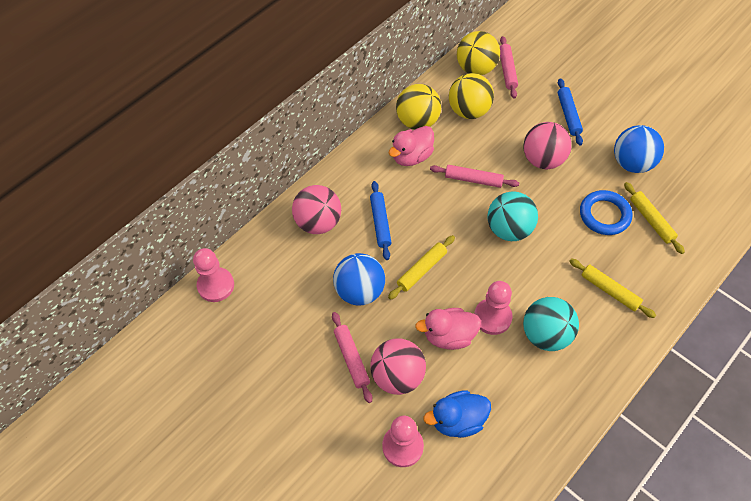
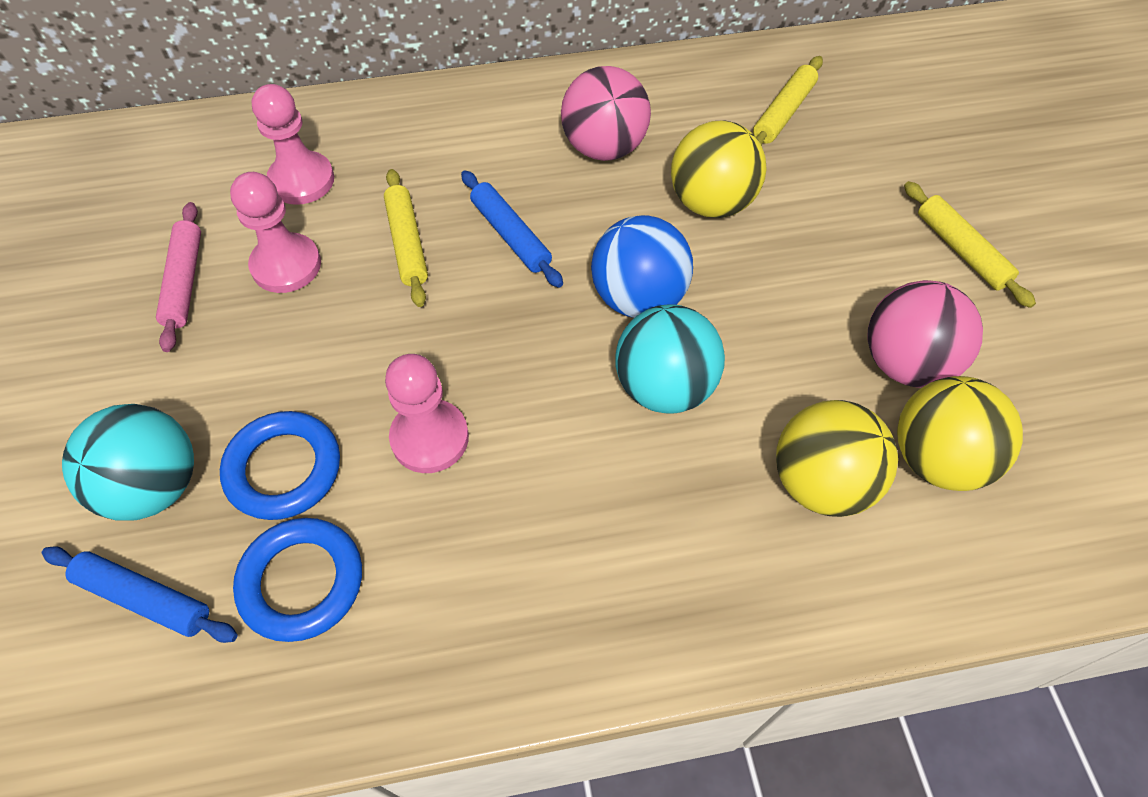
blue ball: [333,253,385,305] [614,125,664,173] = 2 -> [591,215,693,318] = 1
blue duck: [423,390,491,438] = 1 -> none = 0
blue ring: [580,190,632,235] = 1 -> [220,411,340,520] [233,518,362,642] = 2
pink ball: [292,185,341,234] [370,338,426,395] [523,122,572,169] = 3 -> [561,66,651,161] [868,280,983,388] = 2
pink duck: [389,126,434,166] [415,308,481,350] = 2 -> none = 0
pink rolling pin: [332,312,372,403] [430,165,519,188] [500,36,518,98] = 3 -> [156,202,201,352] = 1

